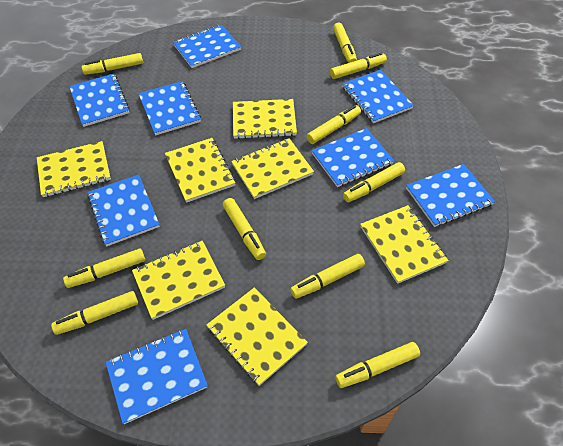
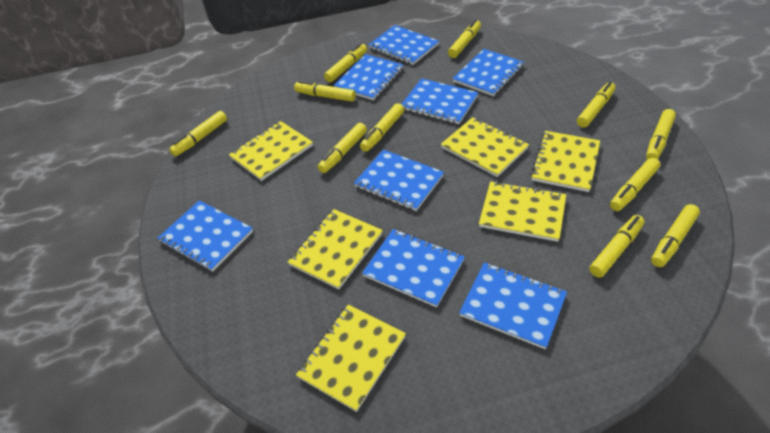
yellow marker: [51,291,138,335] [63,248,145,288] [82,53,143,75] [223,198,266,260] [290,254,365,299] [306,105,361,144] [330,53,387,79] [333,23,357,63] [335,342,420,388] [343,162,405,202] = 10 -> [169,111,227,157] [294,80,356,102] [318,123,367,173] [324,43,367,82] [360,103,404,152] [448,20,481,58] [577,82,616,128] [589,215,644,278] [610,158,660,211] [646,109,676,159] [651,204,700,267] = 11
yellow notebook: [37,141,111,197] [132,241,225,320] [165,138,235,203] [207,287,308,386] [231,138,314,199] [233,99,297,139] [360,205,449,284] = 7 -> [229,121,313,181] [288,209,383,290] [296,305,406,412] [441,117,529,177] [479,181,566,242] [530,131,600,192] = 6

